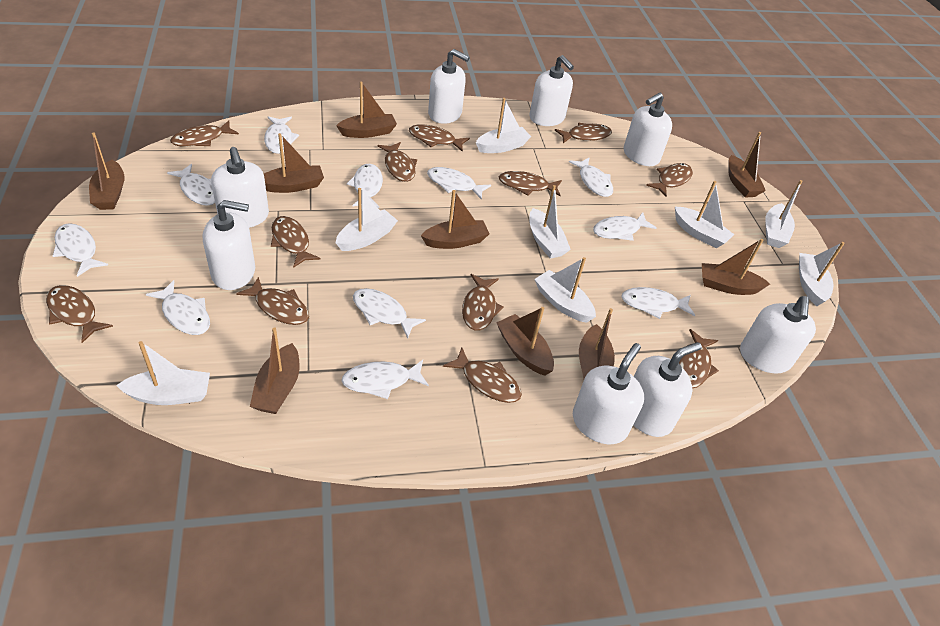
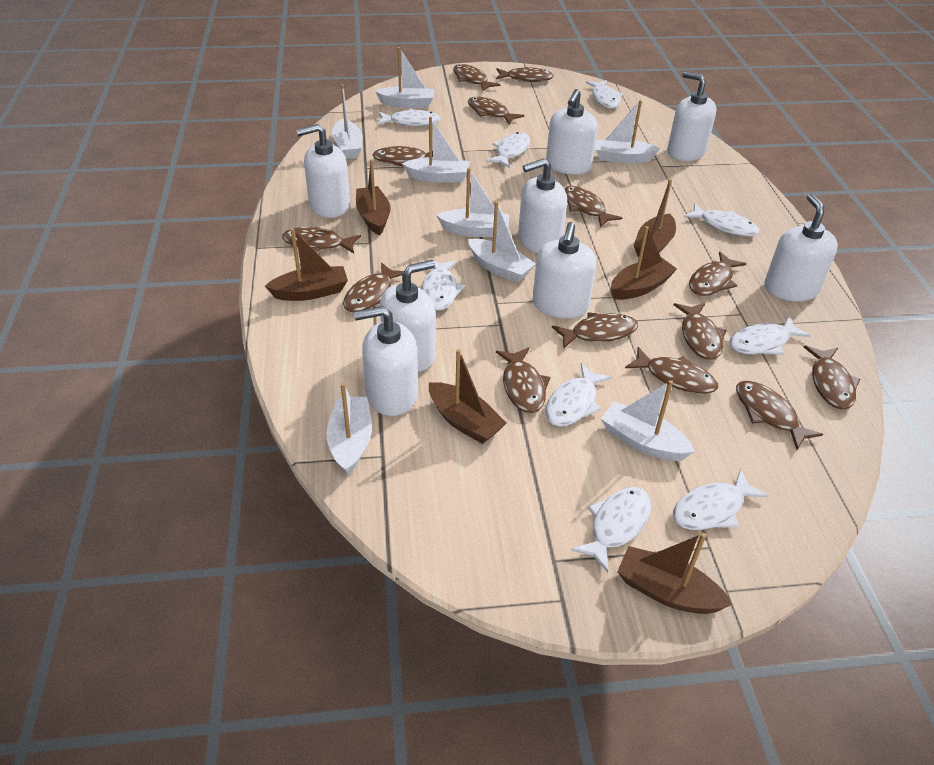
brown boat: [89,132,124,210] [250,327,300,414] [264,133,324,193] [336,81,397,138] [421,190,489,249] [496,307,554,376] [579,308,615,379] [702,239,770,295] [728,132,766,198] = 9 -> [265,228,348,301] [356,159,391,235] [429,349,506,444] [611,226,677,300] [617,533,732,614] [634,179,676,257] = 6
brown fish: [46,285,113,343] [170,120,239,147] [236,277,309,325] [271,216,321,268] [378,142,417,182] [409,124,470,152] [443,348,522,403] [462,274,504,331] [499,171,562,196] [555,123,612,143] [646,163,693,197] [679,329,719,388] = 12 -> [282,227,361,253] [343,262,404,312] [373,146,433,167] [453,64,500,92] [468,97,524,125] [496,67,554,82] [496,347,550,413] [552,312,638,349] [564,186,622,227] [625,347,718,394] [674,303,726,360] [689,252,746,296] [736,380,823,450] [804,345,860,410] = 14
white fish: [53,223,108,277] [146,280,210,335] [167,164,215,206] [264,116,299,154] [341,360,429,399] [347,164,383,208] [353,288,426,339] [427,167,491,200] [569,157,613,197] [593,212,657,241] [621,287,695,319] = 11 -> [377,109,441,126] [421,259,465,311] [486,132,530,167] [545,363,612,426] [571,487,651,572] [585,80,623,109] [673,469,769,530] [683,203,759,236] [729,316,811,355] = 9

